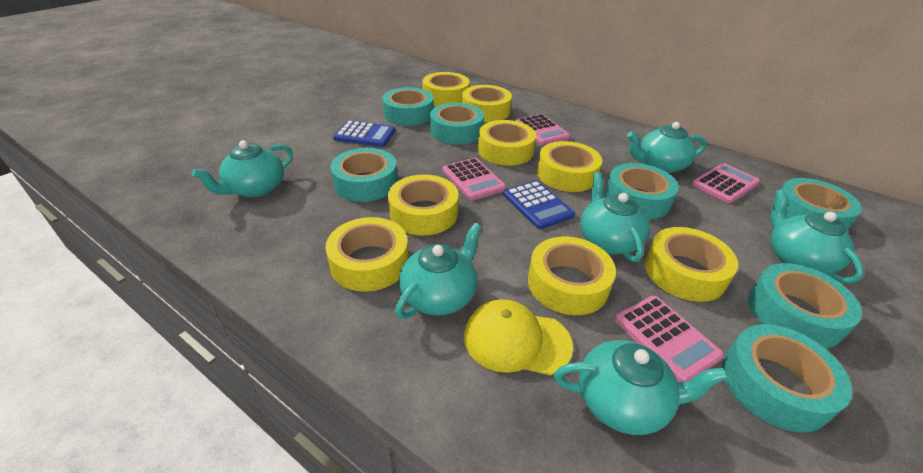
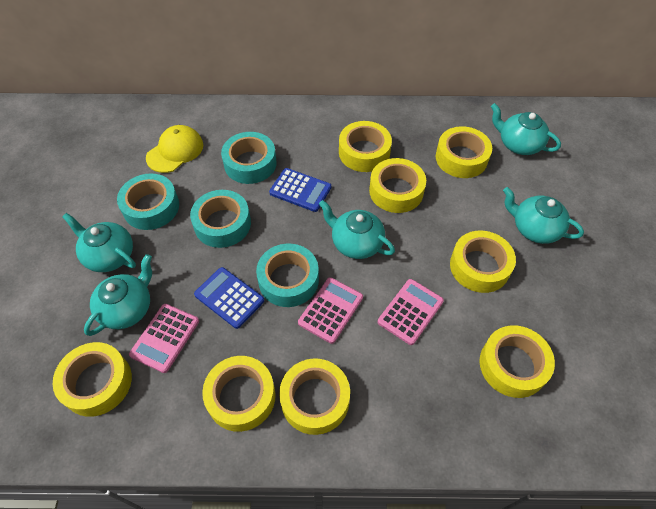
pink calculator: [442,158,506,201] [515,114,571,145] [615,296,724,382] [692,163,760,204] = 4 -> [129,304,199,373] [298,277,363,344] [378,279,444,345] = 3
turquoise tape: [330,148,398,202] [382,87,434,126] [430,103,484,145] [605,163,679,219] [722,324,852,433] [748,263,862,349] [772,178,862,231] = 7 -> [117,173,179,230] [190,190,251,248] [221,132,276,184] [256,244,319,307] = 4
turquoise teapot: [191,140,293,198] [395,223,482,319] [554,340,728,435] [580,172,650,262] [627,122,707,173] [770,189,864,284] = 6 -> [62,213,136,272] [84,254,152,336] [319,200,395,259] [491,103,561,155] [503,187,584,244] = 5

